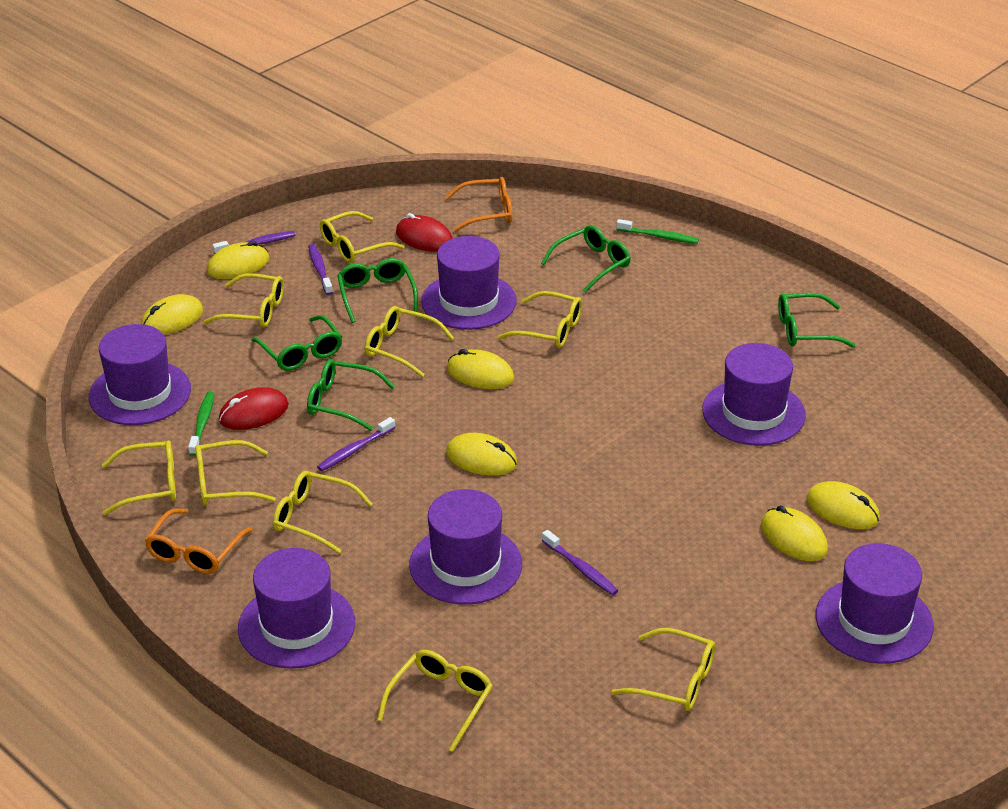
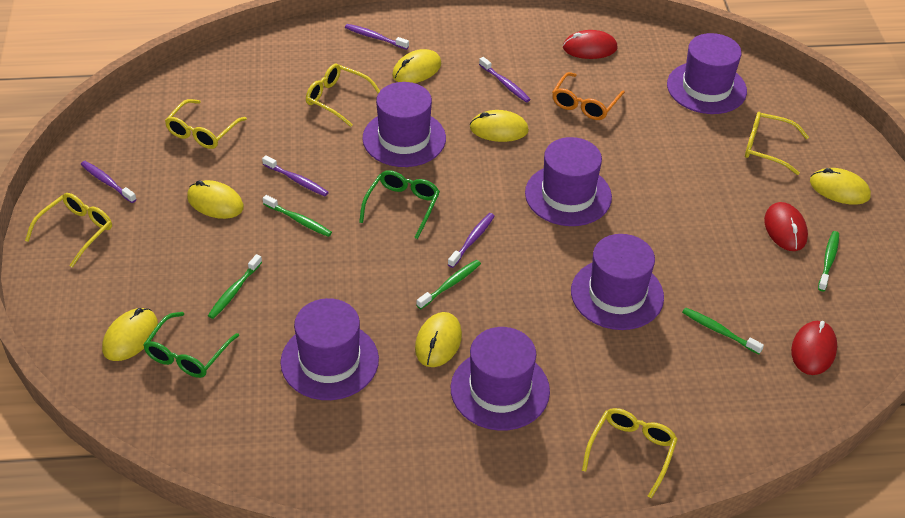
green glasses: [251,315,342,371] [307,359,395,431] [337,258,418,323] [541,225,631,293] [778,293,856,348] = 5 -> [143,312,239,378] [359,170,440,239] = 2
green toothbrush: [188,392,214,456] [616,219,699,244] = 2 -> [208,254,262,319] [263,195,332,237] [417,260,481,309] [682,307,764,355] [818,231,839,291] = 5
orange glasses: [145,509,252,574] [445,177,512,232] = 2 -> [552,72,625,120] = 1
purple toothbrush: [213,231,295,254] [308,244,333,295] [317,417,395,471] [542,530,619,595] = 4 -> [81,161,137,203] [262,155,329,196] [345,24,409,50] [448,213,495,268] [479,57,531,102] = 5
red mouse: [219,387,289,430] [396,213,453,252] = 2 -> [563,30,618,59] [764,202,808,251] [791,321,837,375] = 3
yellow glasses: [102,441,176,515] [195,440,276,506] [203,273,284,328] [273,471,372,554] [320,211,405,263] [364,306,454,377] [377,650,493,752] [498,291,582,348] [611,628,715,711] = 9 -> [25,193,112,267] [165,99,247,149] [306,64,380,127] [582,408,678,499] [745,112,809,175] = 5

